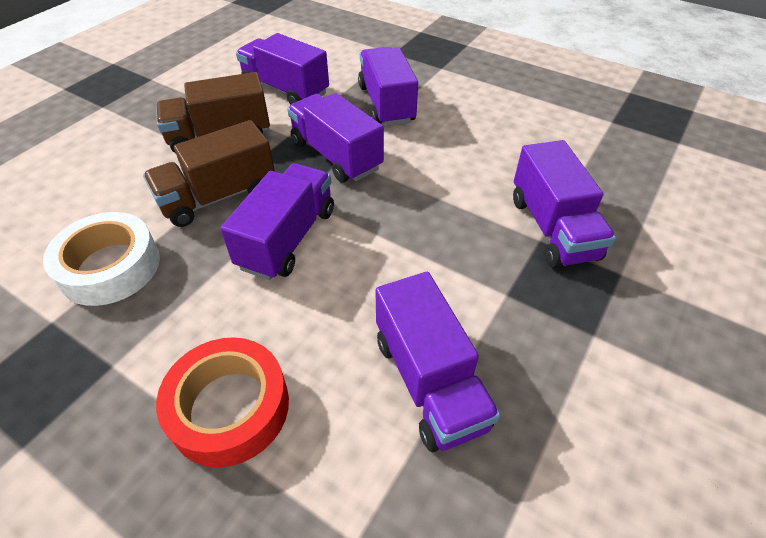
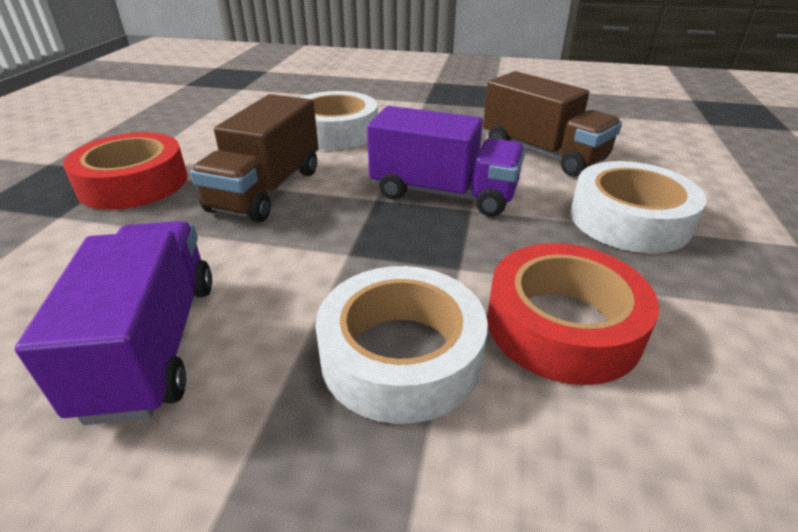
purple truck: [220,163,334,280] [236,33,329,104] [287,93,384,182] [358,47,418,126] [375,272,500,452] [513,140,616,268] = 6 -> [15,221,212,425] [367,106,525,217] = 2
red tape: [156,337,289,467] = 1 -> [63,132,188,210] [487,243,659,385] = 2
white tape: [43,212,160,306] = 1 -> [300,91,378,150] [315,266,488,424] [570,161,707,253] = 3

